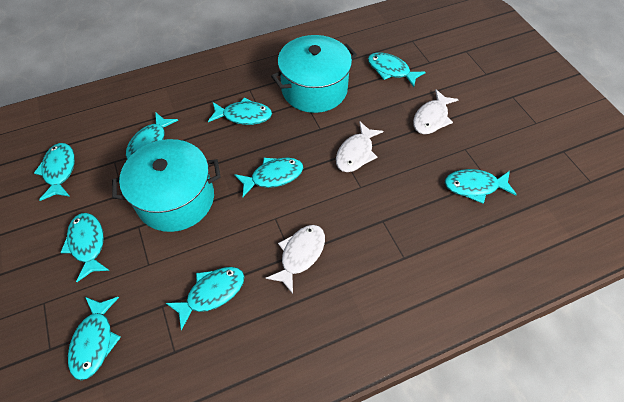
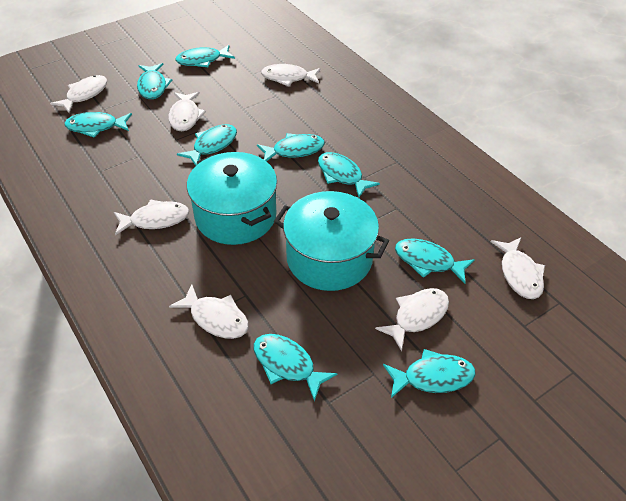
white fish: [266,225,325,294] [336,121,383,172] [413,89,459,134] = 3 -> [50,75,107,113] [114,199,189,235] [168,92,206,131] [169,284,249,339] [261,64,321,86] [375,288,449,351] [491,237,545,299] = 7

